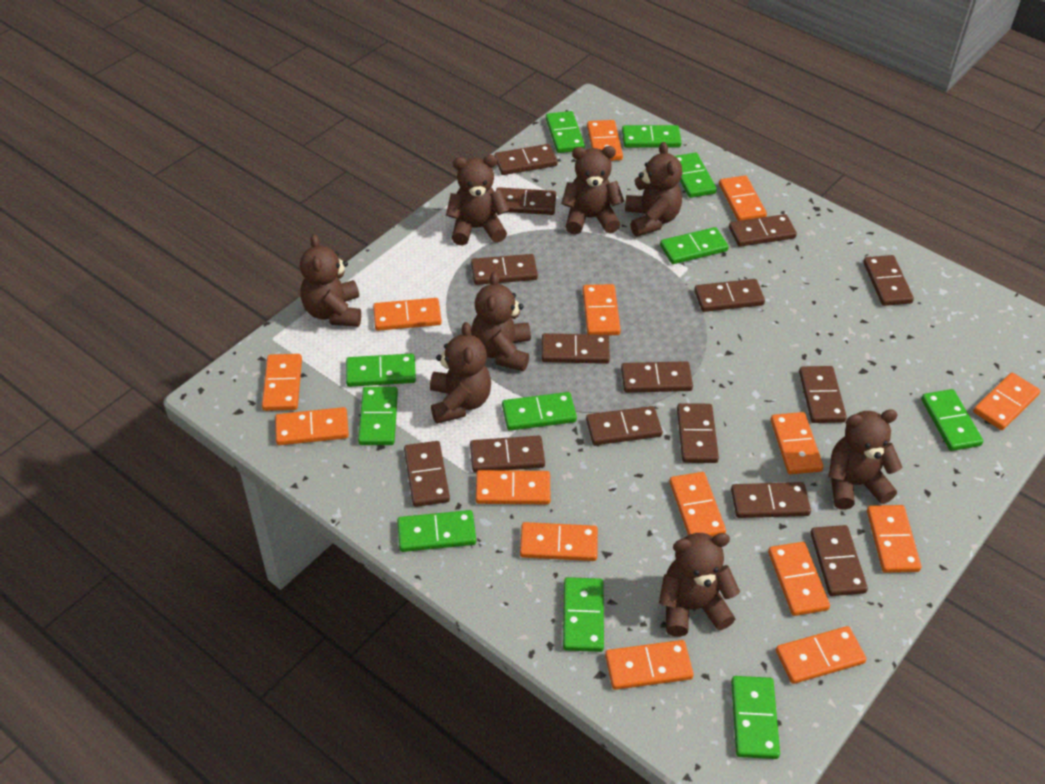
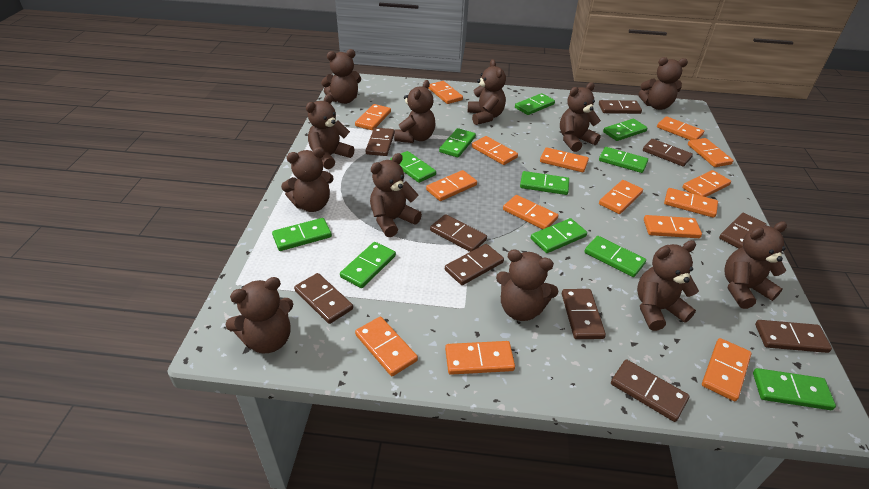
brown domino: [404,441,450,507] [470,436,545,473] [471,254,538,285] [494,144,558,175] [496,187,556,215] [542,333,610,364] [586,406,662,445] [621,361,693,393] [677,403,719,463] [694,279,765,312] [729,214,797,247] [731,482,811,518] [799,366,847,423] [810,525,868,596] [863,255,914,306] = 15 -> [294,273,353,324] [366,128,395,156] [430,214,487,252] [445,244,504,285] [562,289,606,339] [599,100,642,114] [611,359,689,422] [643,139,693,167] [719,213,766,248] [755,320,832,353] = 10
brown teddy bear: [300,234,361,327] [430,322,491,424] [446,155,509,246] [471,272,531,372] [561,146,624,235] [625,142,682,237] [659,533,740,637] [828,409,902,510] = 8 -> [225,277,293,353] [281,147,334,212] [306,94,355,169] [321,49,361,104] [370,153,422,237] [394,80,435,143] [468,59,506,125] [496,249,558,321] [560,82,601,152] [637,240,699,331] [638,57,688,110] [724,221,787,309] = 12

